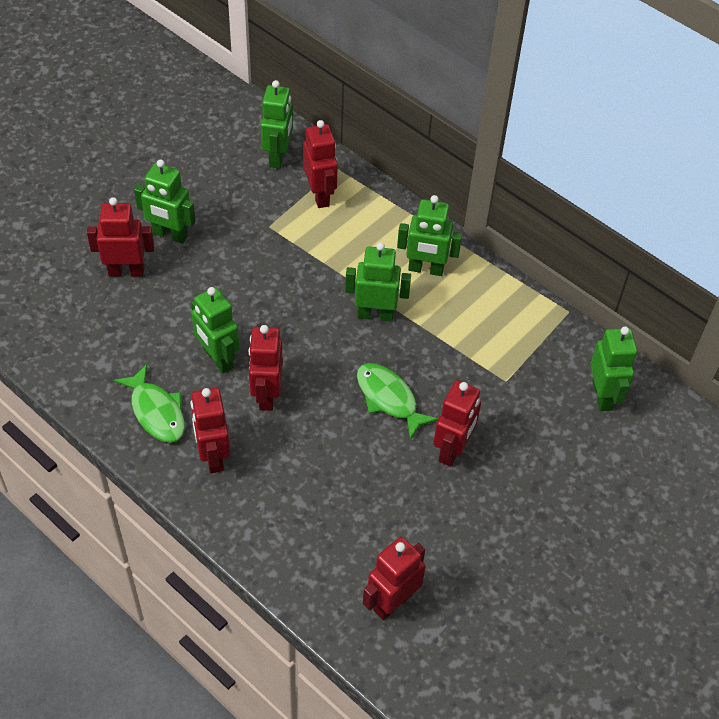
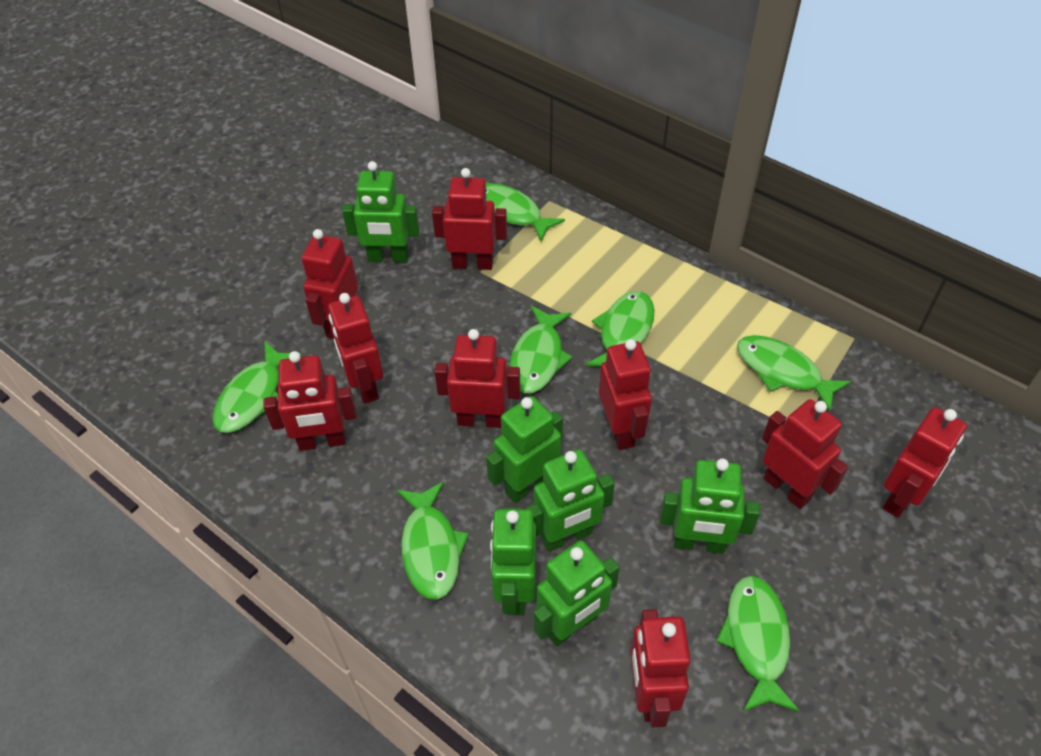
green fish: [114,364,185,443] [357,363,438,440] = 2 -> [212,341,302,433] [396,482,469,600] [486,183,565,242] [509,306,573,393] [585,291,655,366] [716,576,799,712] [737,335,851,411] = 7
red robot: [87,197,155,277] [191,388,230,473] [248,325,283,411] [303,120,338,208] [363,537,426,620] [433,380,481,467] = 6 -> [263,351,357,451] [301,229,358,339] [328,293,383,404] [432,168,507,270] [435,329,521,428] [599,339,652,450] [630,609,691,727] [762,399,848,509] [883,407,967,518] = 9

